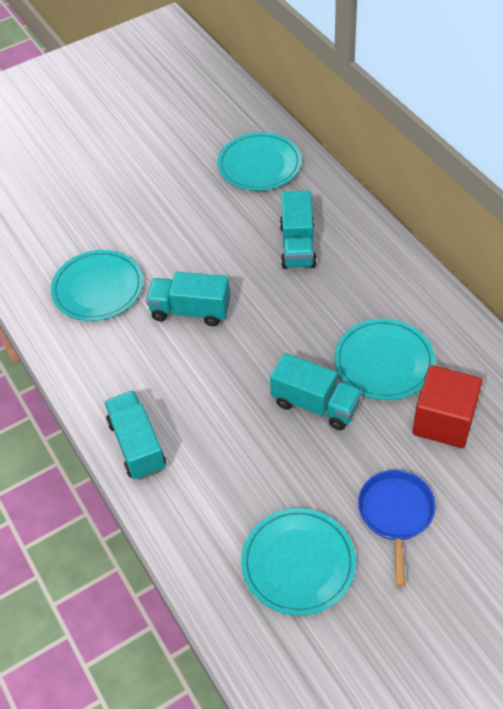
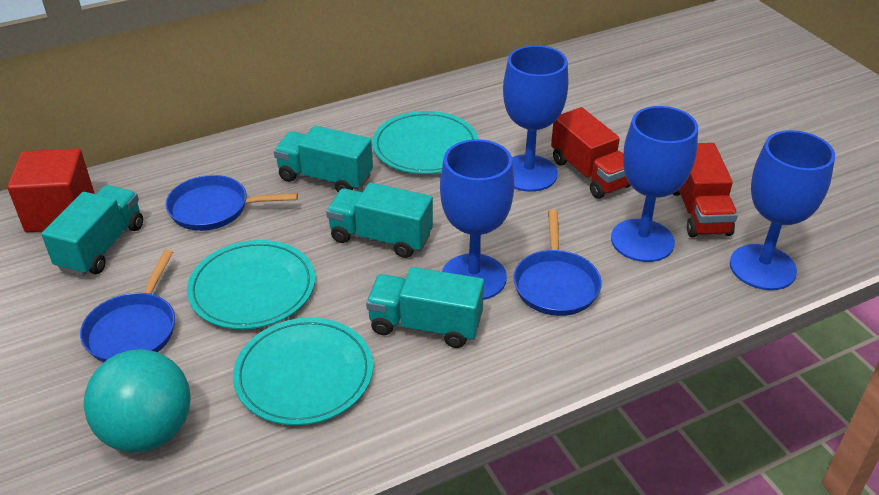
blue goblet: none = 0 -> [440,139,514,300] [503,45,568,192] [611,106,698,262] [730,130,835,290] = 4
blue pan: [358,470,436,587] = 1 -> [80,250,175,362] [165,175,298,231] [513,210,602,316] = 3
red truck: none = 0 -> [551,107,631,198] [673,143,738,237] = 2
turquoise ball: none = 0 -> [84,349,191,453] = 1
turquoise plate: [51,250,143,321] [217,132,302,191] [241,508,356,616] [334,319,435,400] = 4 -> [187,240,315,329] [233,318,373,425] [372,111,478,174] = 3

